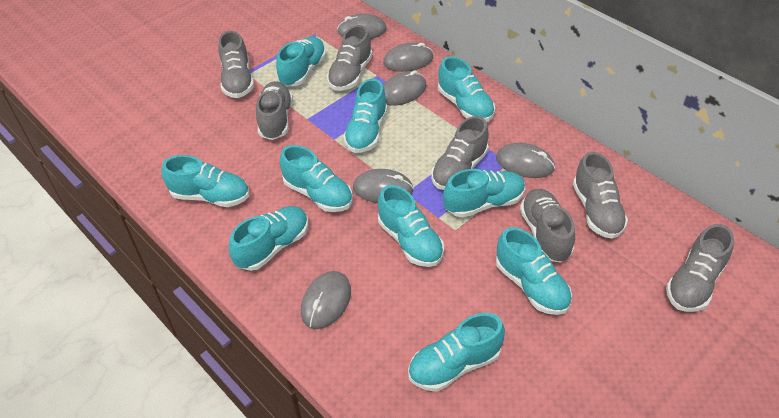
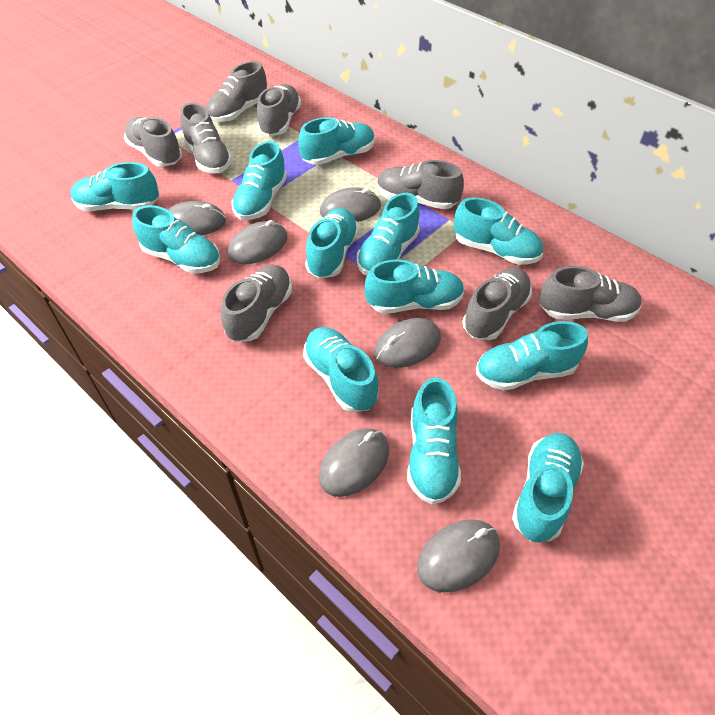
grey shoe: [218,31,254,98] [256,81,293,140] [327,25,373,91] [431,116,489,190] [520,189,575,263] [573,152,628,239] [666,224,734,312] = 7 -> [124,117,182,167] [180,103,233,173] [206,61,267,122] [221,265,292,342] [257,84,301,136] [377,160,464,209] [462,268,532,340] [539,266,642,322] = 8
turquoise shoe: [161,155,249,207] [229,206,308,271] [276,36,326,87] [280,145,353,212] [343,79,387,153] [378,185,444,267] [408,313,505,392] [438,56,495,122] [443,169,525,218] [496,227,572,315] = 10 -> [71,162,159,211] [132,205,220,273] [231,141,287,220] [298,117,375,165] [303,327,379,412] [305,208,359,279] [357,193,420,275] [364,259,465,314] [407,377,461,504] [454,197,543,265] [476,321,588,391] [512,433,584,543] = 12

